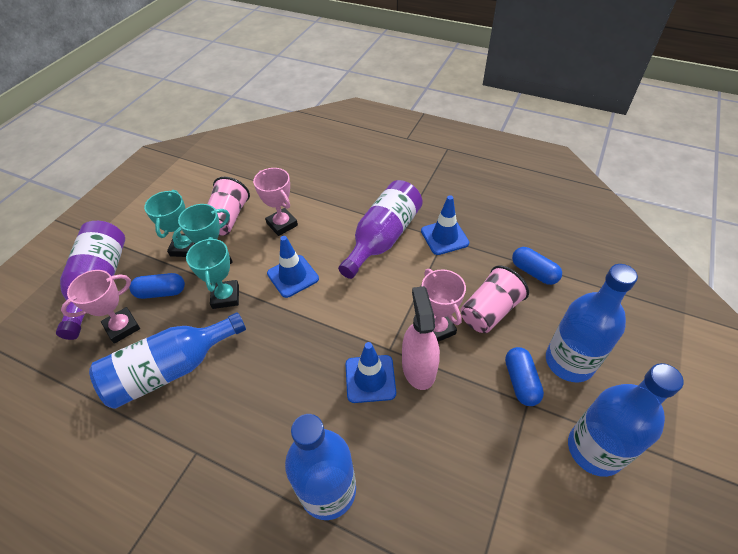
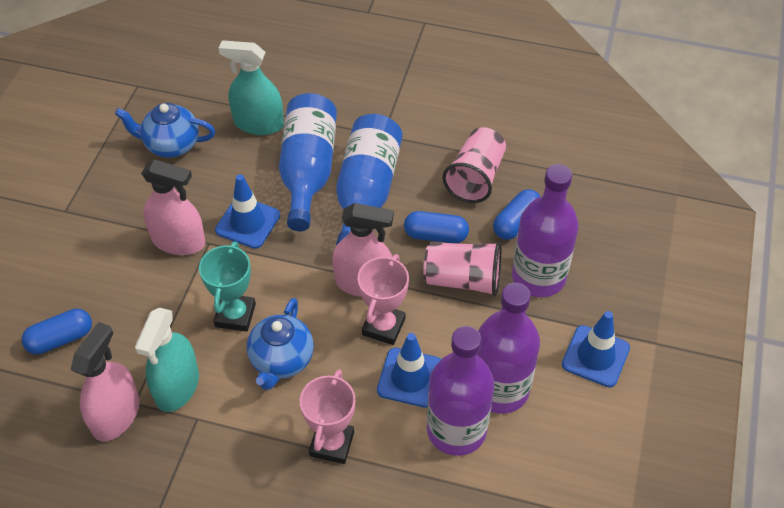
blue bottle: [89,312,246,409] [285,414,356,520] [546,264,638,382] [568,363,684,477] = 4 -> [279,93,337,231] [336,114,402,246] = 2
blue teapot: none = 0 -> [115,103,215,158] [247,298,314,390] = 2
pink spray bottle: [402,286,440,390] = 1 -> [71,322,140,442] [141,159,205,255] [332,203,394,297] = 3
pink trophy: [61,270,140,344] [253,168,298,236] [422,269,466,342] = 3 -> [300,369,355,464] [357,254,409,345] = 2
purple bottle: [56,221,125,340] [338,180,423,279] = 2 -> [427,326,494,456] [477,283,540,414] [512,164,579,297] = 3
turquoise spray bottle: none = 0 -> [135,307,199,412] [219,40,284,135] = 2
turquoise trophy: [144,190,195,257] [172,204,233,264] [186,237,239,309] = 3 -> [199,242,256,332] = 1

